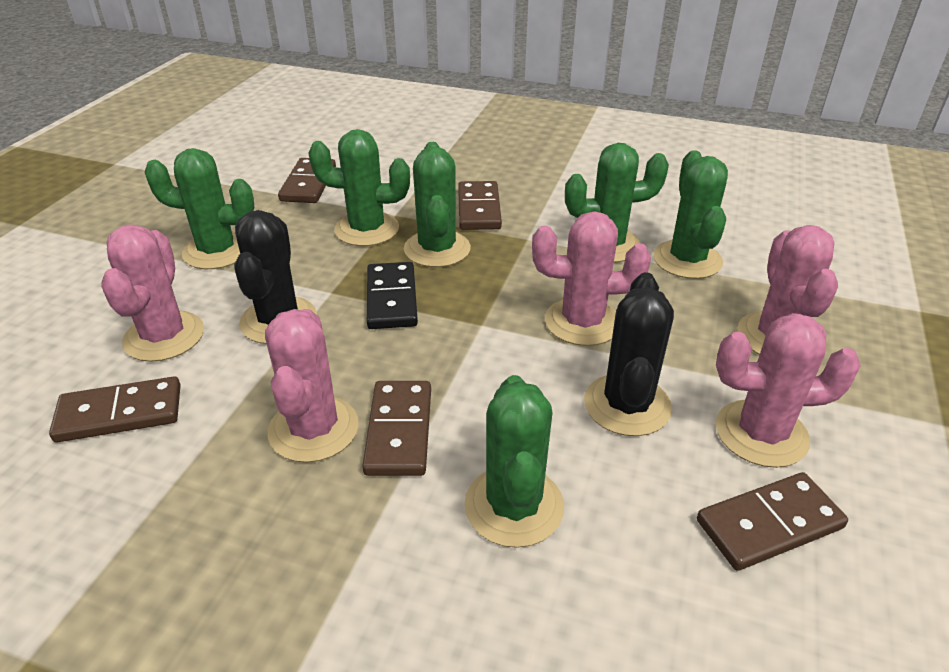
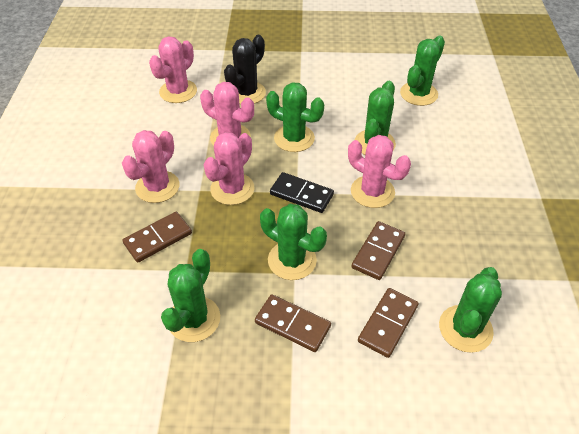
black cactus: [234,210,317,344] [584,272,674,436] = 2 -> [224,35,266,104] = 1
brown domino: [49,376,181,442] [278,158,336,203] [362,381,431,476] [458,181,502,230] [697,472,848,571] = 5 -> [123,212,192,262] [255,294,331,352] [351,221,405,280] [358,288,419,358] = 4

